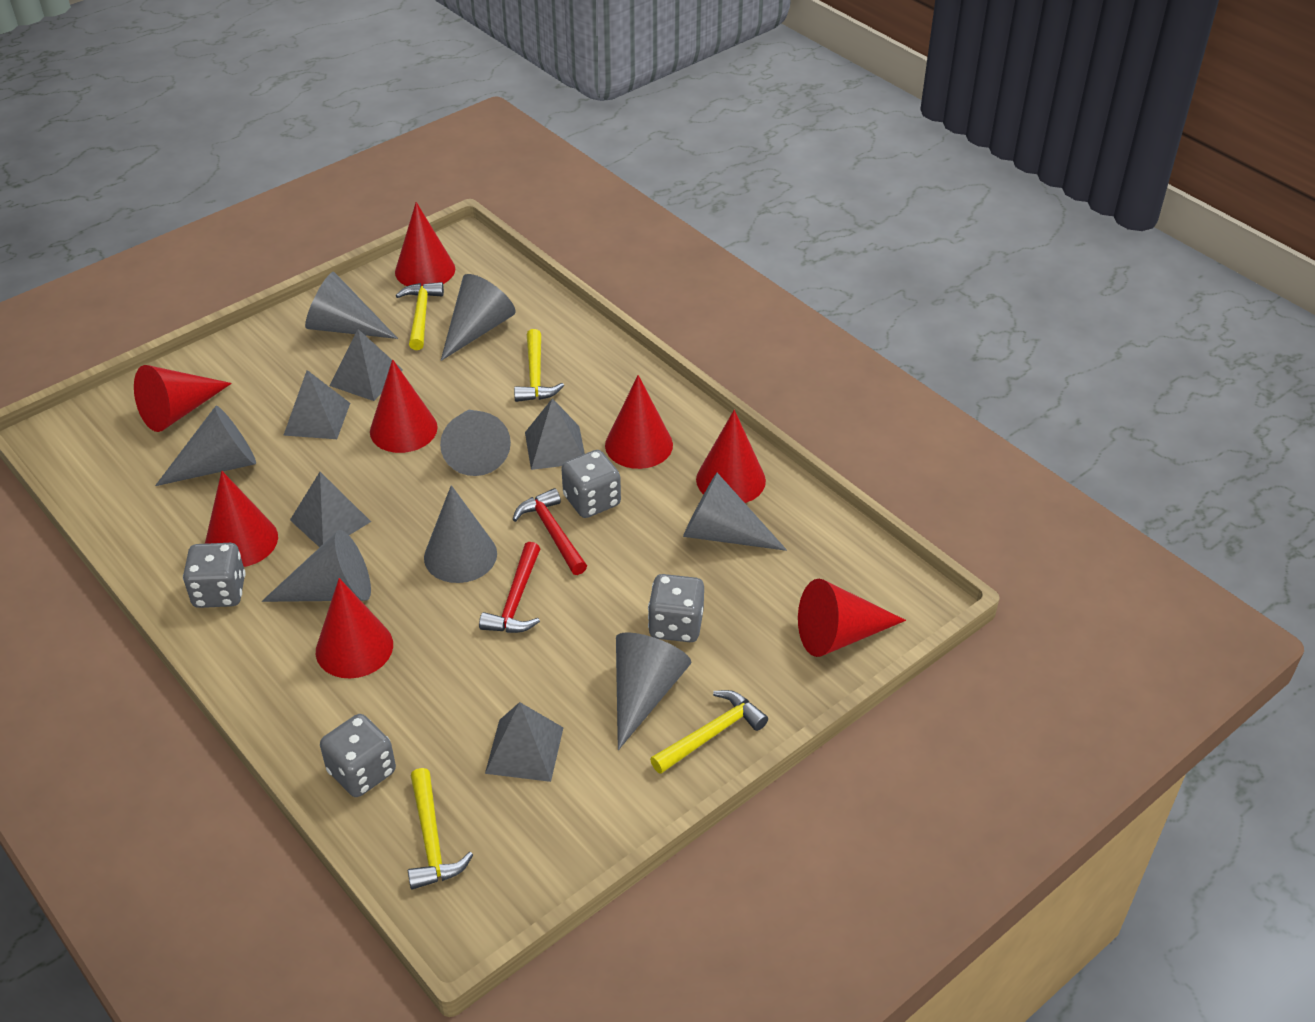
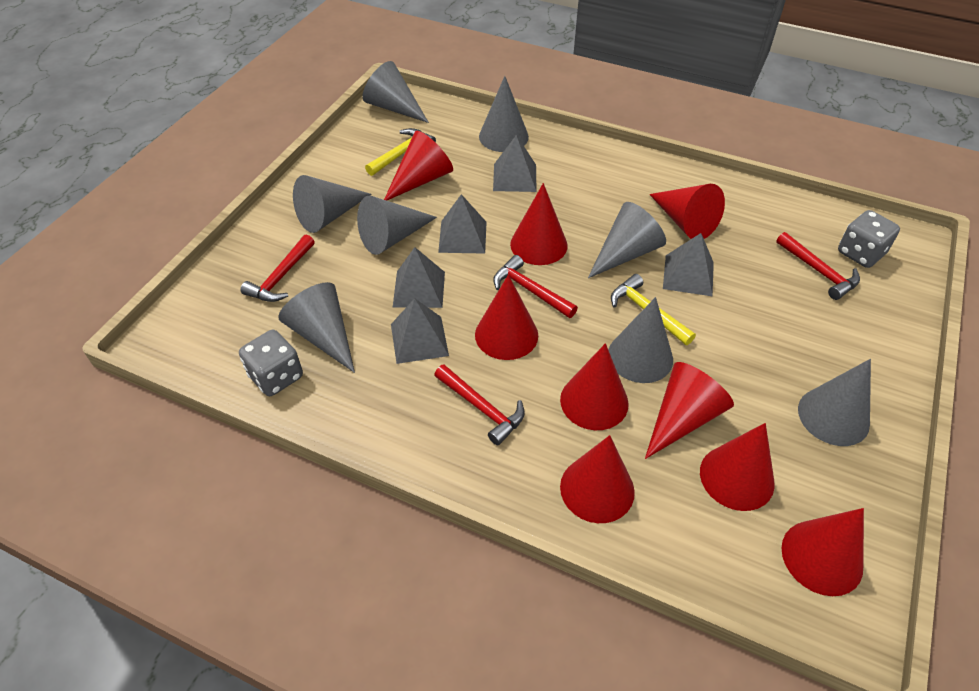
grey dice: [183,543,246,608] [320,714,396,797] [561,450,621,518] [648,574,704,642] = 4 -> [239,330,303,396] [838,210,900,268] = 2
red cone: [134,365,232,432] [205,471,278,567] [316,578,393,678] [370,359,438,453] [395,202,455,286] [605,375,673,469] [696,410,766,503] [798,579,906,657] = 8 -> [384,131,453,201] [475,275,538,360] [510,183,568,265] [560,343,629,430] [560,435,635,523] [645,362,734,459] [649,184,725,239] [700,423,775,511] [781,508,864,596] = 9
red hammer: [479,542,540,633] [512,488,587,575] = 2 -> [241,235,315,302] [434,365,525,446] [493,255,578,318] [776,232,860,300] = 4
yellow hammer: [396,282,444,350] [408,768,473,890] [514,329,564,402] [650,690,768,774] = 4 -> [365,128,436,176] [611,274,696,345] = 2

